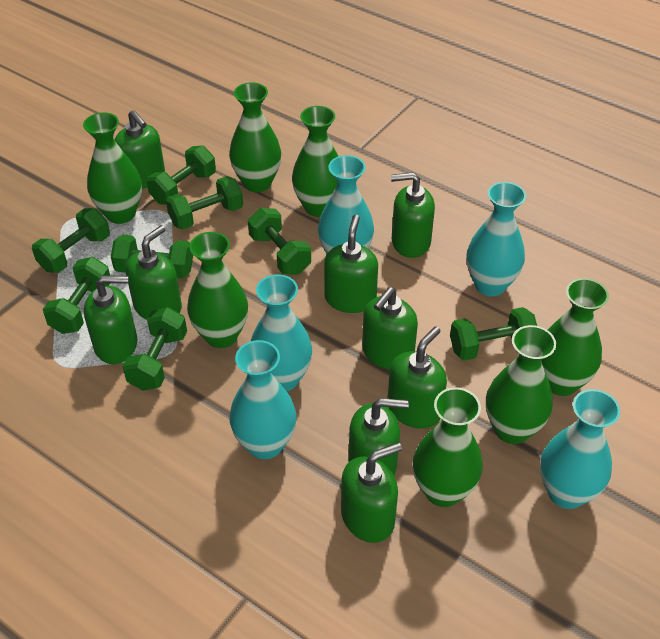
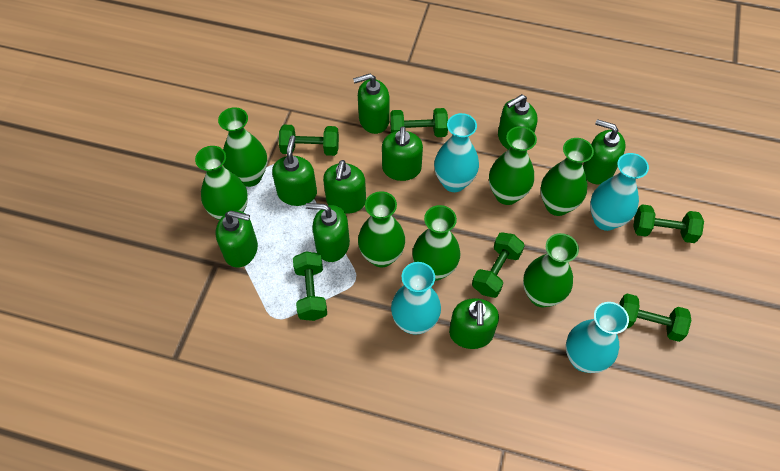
green dumbbell: [32,208,110,273] [43,257,110,334] [111,235,193,278] [122,307,187,390] [147,145,216,204] [166,176,243,230] [248,208,311,274] [450,307,537,361] = 8 -> [279,125,339,156] [293,251,327,321] [390,108,448,137] [472,232,525,298] [619,293,691,342] [633,204,704,243] = 6
turquoise vase: [229,340,296,459] [251,274,312,391] [318,155,374,254] [467,182,526,296] [540,389,620,509] = 5 -> [391,262,441,335] [434,113,479,192] [566,302,629,373] [590,153,649,231] = 4

